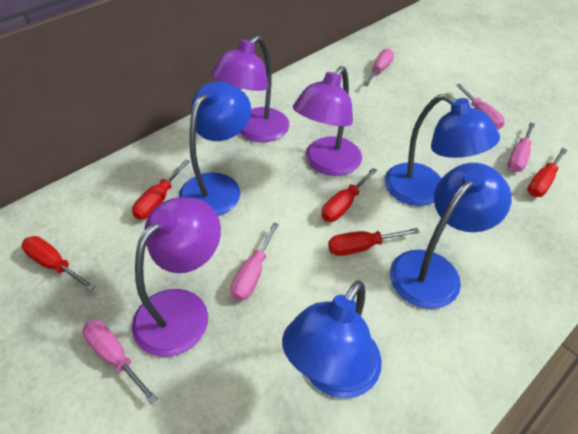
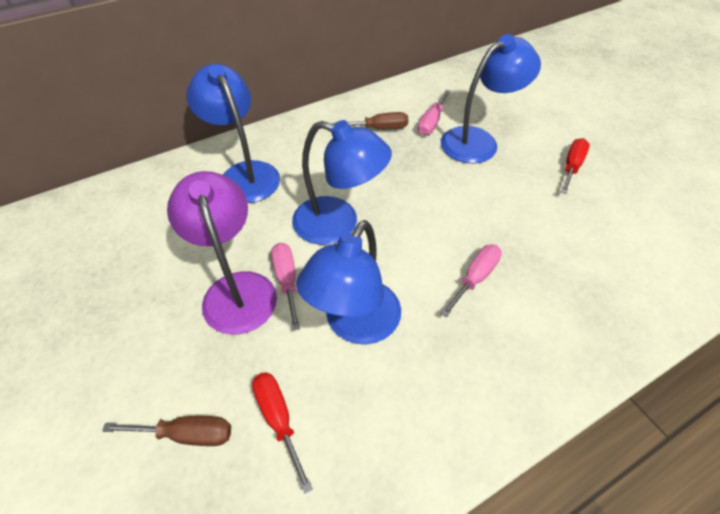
brown screwdriver: none = 0 -> [102,416,231,446] [331,112,409,129] = 2
pink screwdriver: [82,320,158,404] [231,222,279,301] [363,48,394,86] [456,84,505,130] [508,122,535,172] = 5 -> [271,243,300,331] [418,89,450,135] [440,244,502,317] = 3
purple lamp: [132,197,221,357] [211,35,289,142] [293,66,362,176] = 3 -> [167,171,277,334] = 1
red screwdriver: [22,236,95,291] [132,159,190,220] [321,168,377,222] [328,228,420,256] [527,148,567,197] = 5 -> [252,372,313,494] [561,138,590,194] = 2

